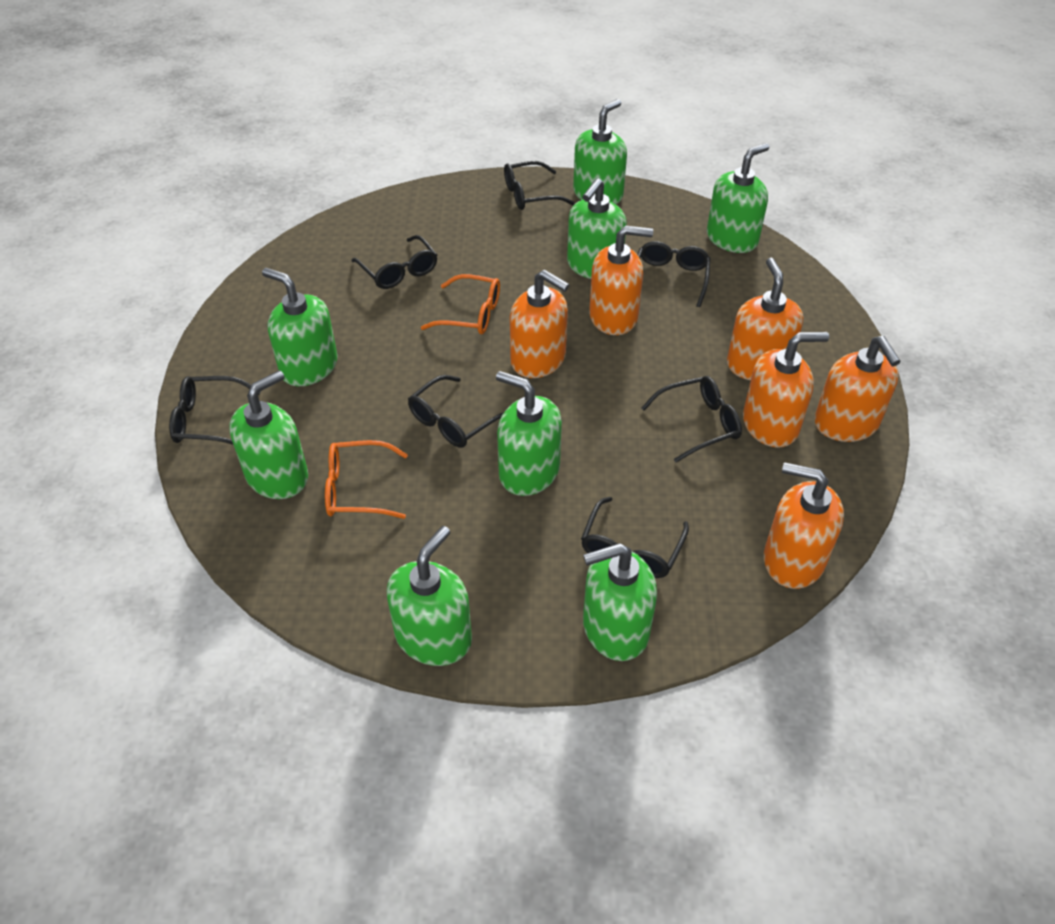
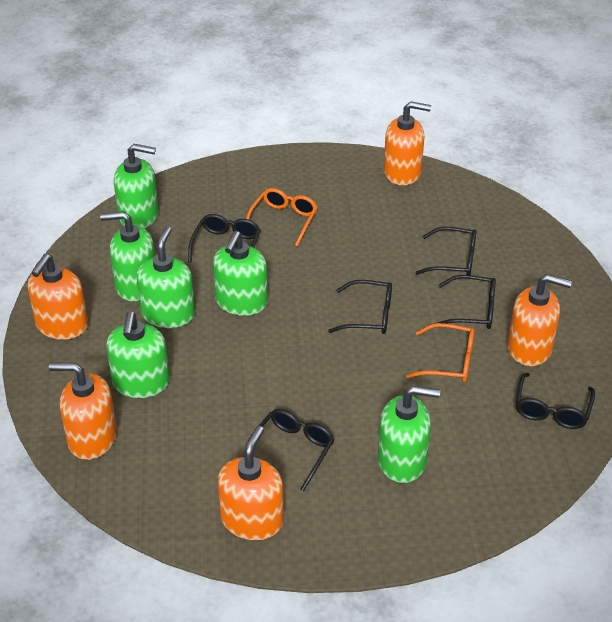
black glasses: [169,376,261,445] [351,235,437,289] [408,375,503,448] [504,161,575,210] [581,497,689,578] [637,241,710,307] [641,376,742,462] = 7 -> [188,214,260,263] [243,409,335,491] [328,280,392,334] [415,227,477,275] [434,275,496,329] [516,373,595,429] = 6
green soap dispenser: [229,370,308,499] [262,268,338,386] [387,526,472,666] [496,371,562,496] [567,178,627,279] [573,99,627,204] [583,543,657,661] [707,143,769,253] = 8 -> [100,211,155,302] [106,311,170,398] [114,144,159,228] [137,227,195,328] [213,231,268,316] [378,386,440,483] = 6
orange soap dispenser: [510,270,570,378] [589,226,653,335] [727,258,803,381] [743,332,829,448] [764,462,844,589] [814,336,901,442] = 6 -> [28,254,88,340] [49,363,117,460] [218,426,284,540] [384,101,431,185] [508,274,572,366] = 5

